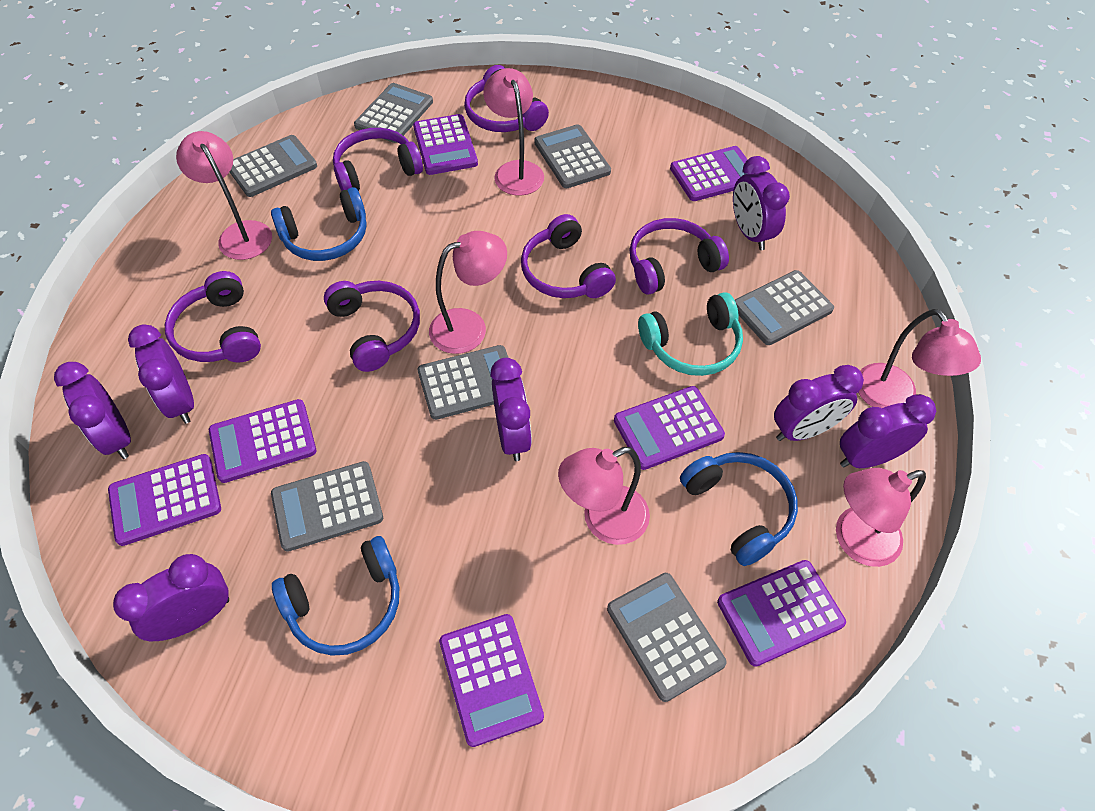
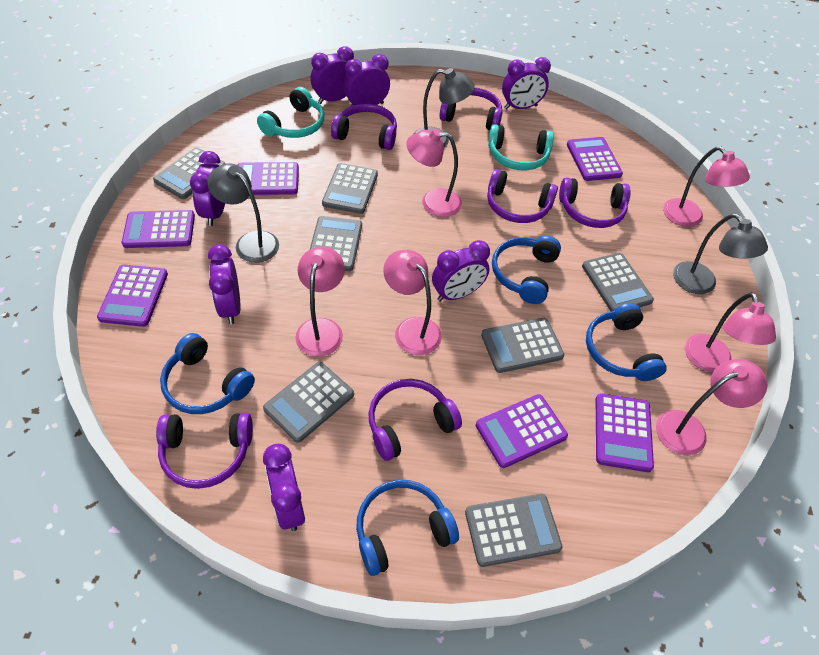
blue headphones: [271,187,367,261] [272,536,399,656] [680,452,798,566] = 3 -> [160,333,255,414] [356,480,459,576] [492,236,561,304] [586,303,667,381] = 4
grey lamp: none = 0 -> [207,163,279,263] [413,68,475,148] [673,214,768,294] = 3
purple calculator: [108,454,221,546] [209,399,316,483] [413,114,478,175] [439,614,544,747] [614,386,725,470] [670,146,748,201] [717,560,846,667] = 7 -> [97,264,168,327] [122,210,195,248] [238,162,299,195] [476,394,568,468] [567,137,623,181] [596,393,654,472] = 6
turquoise headphones: [638,292,743,376] = 1 -> [257,87,324,138] [488,124,554,171] = 2

